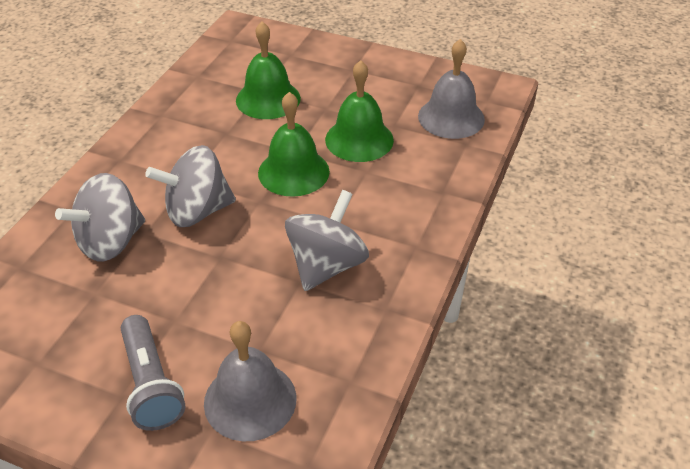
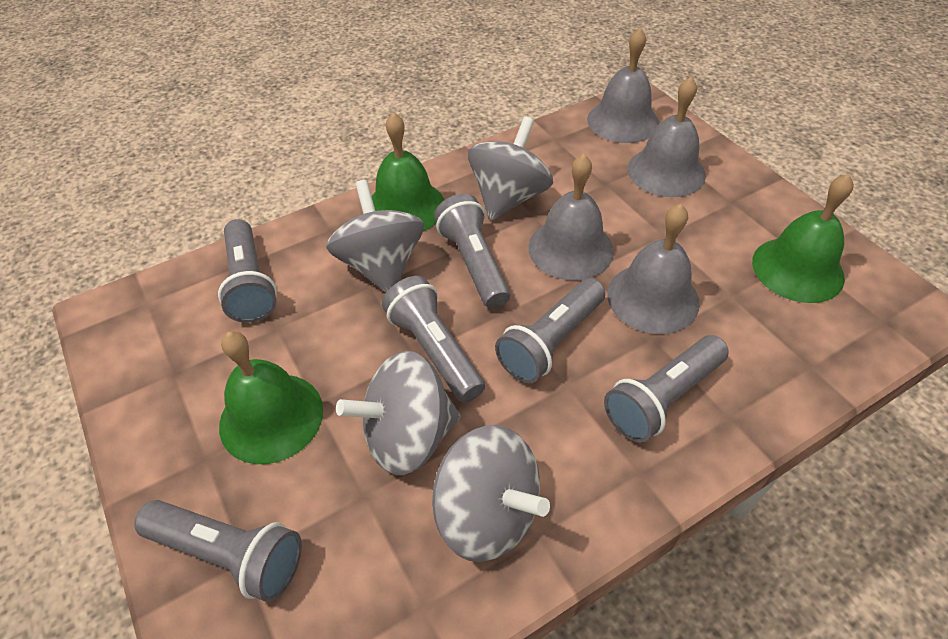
grey bell: [204,321,296,441] [418,39,485,139] = 2 -> [528,154,614,280] [587,28,659,143] [607,204,700,334] [628,77,706,197] = 4
grey flashlight: [121,315,185,431] = 1 -> [134,500,302,602] [218,219,277,323] [382,276,485,403] [434,194,510,309] [495,278,605,383] [604,335,729,443] = 6
grey spinning top: [55,173,145,262] [145,145,236,227] [285,190,369,291] = 3 -> [326,180,424,293] [336,351,461,475] [432,425,550,562] [468,116,553,221] = 4

